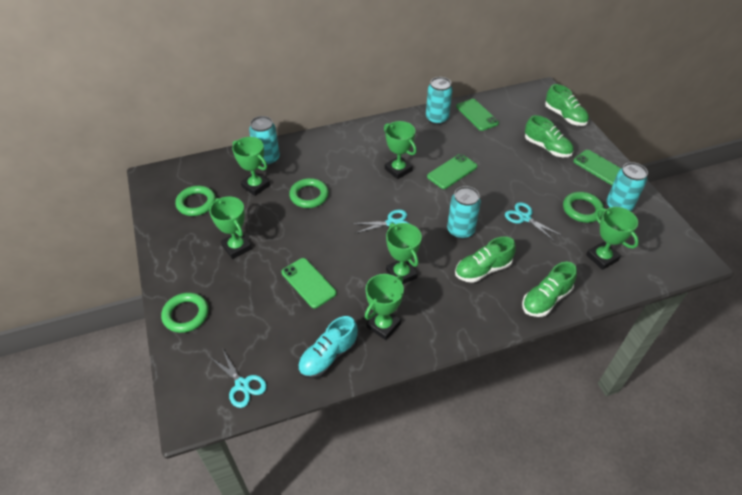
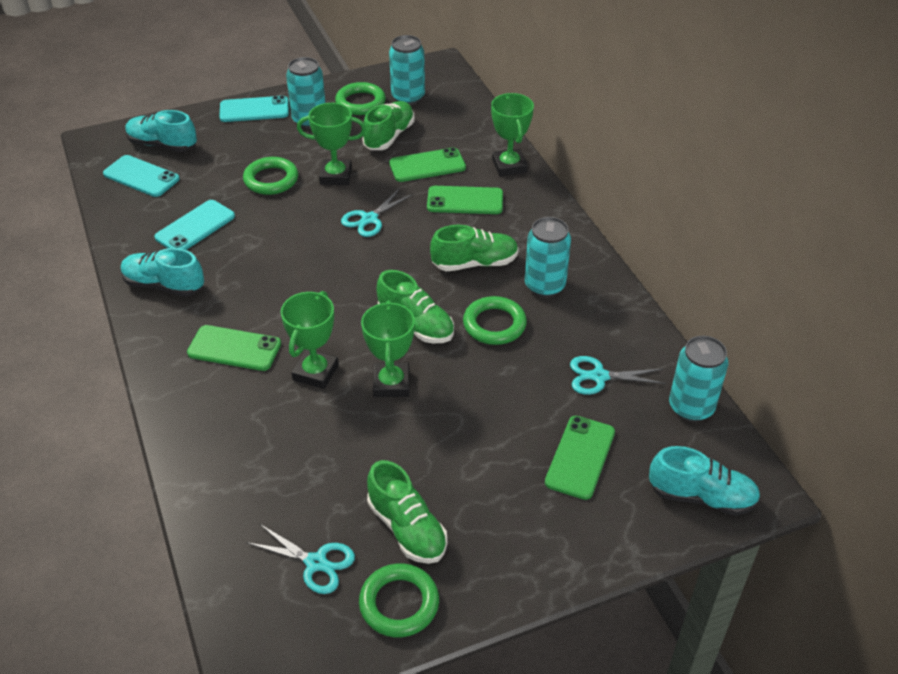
green trophy: [209,196,252,259] [232,137,270,196] [365,274,404,340] [384,121,417,179] [386,223,422,284] [586,207,639,270] = 6 -> [281,291,339,389] [297,103,366,185] [361,300,415,397] [491,93,534,176] = 4
turquoise phone: none = 0 -> [103,155,180,197] [155,200,235,250] [219,95,289,122] = 3
turquoise shoe: [298,316,358,379] = 1 -> [121,248,204,297] [125,110,197,152] [649,446,761,516] = 3

